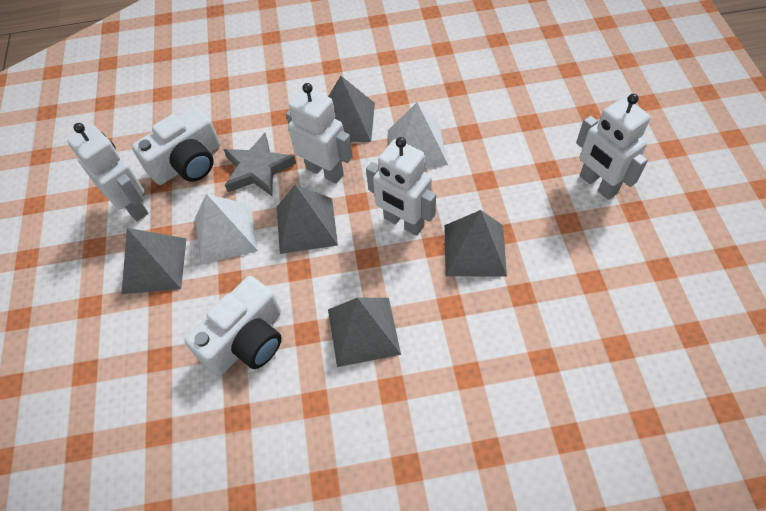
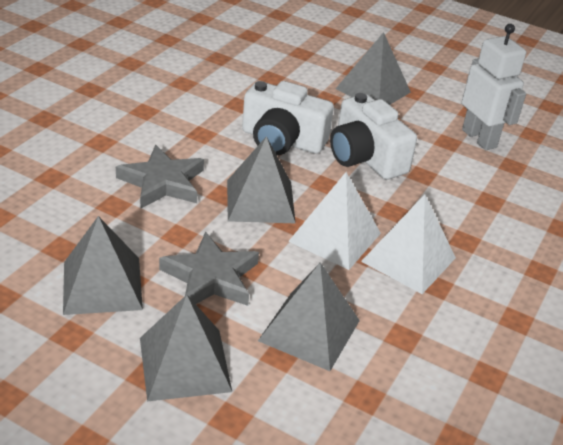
grey star: [223,133,296,196] = 1 -> [116,145,204,209] [159,232,259,306] = 2
white robot: [67,123,148,221] [286,83,353,184] [366,137,436,236] [576,94,651,200] = 4 -> [462,24,526,150] = 1

